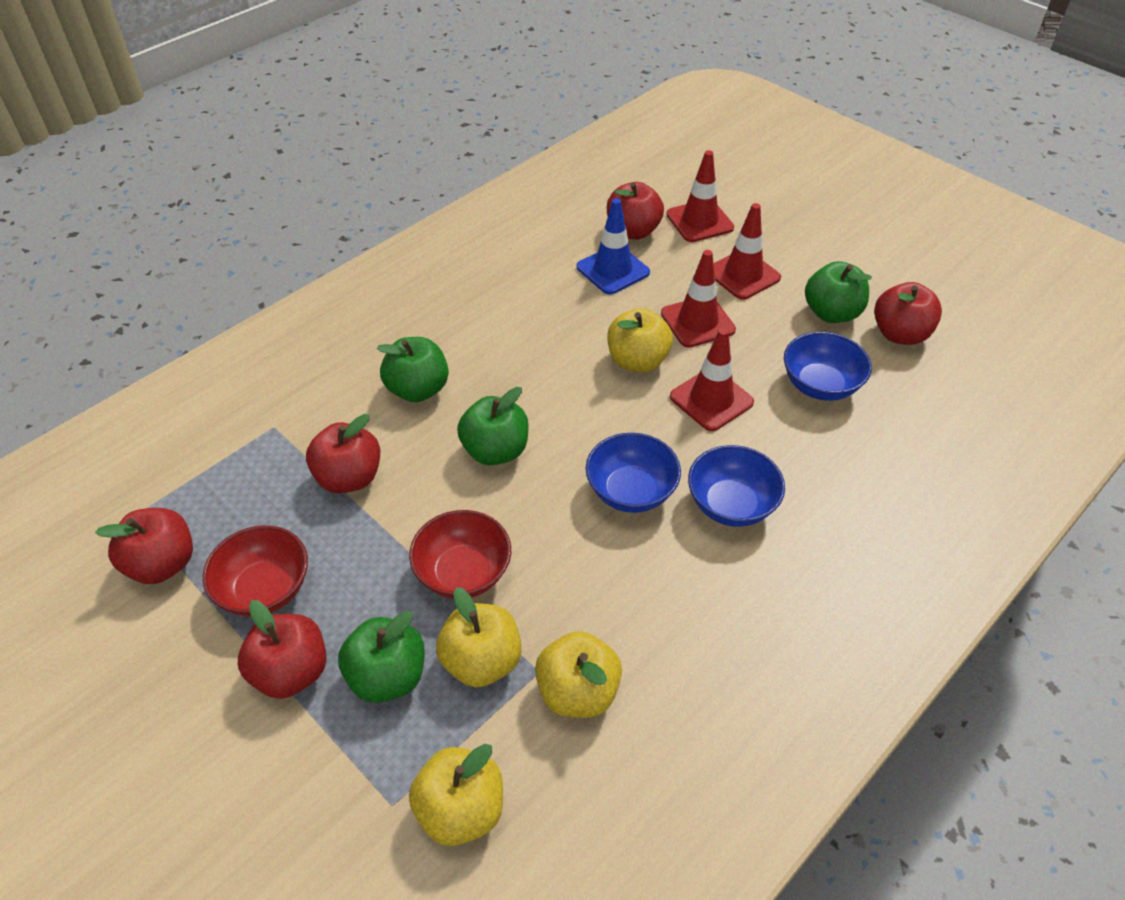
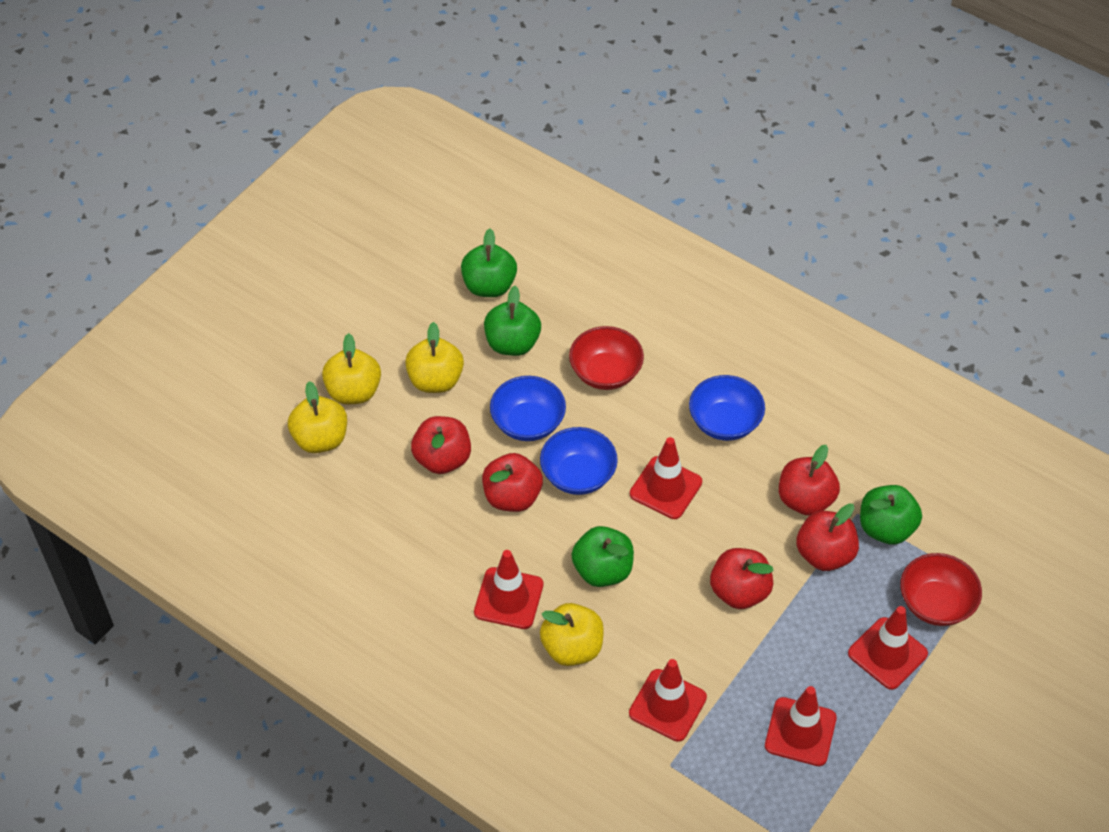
blue traffic cone: [577,198,650,294] = 1 -> none = 0
red traffic cone: [661,250,736,347] [666,150,734,242] [670,328,754,431] [713,203,781,300] = 4 -> [474,550,543,629] [629,659,707,742] [630,437,702,519] [765,686,837,766] [848,606,928,690] = 5

